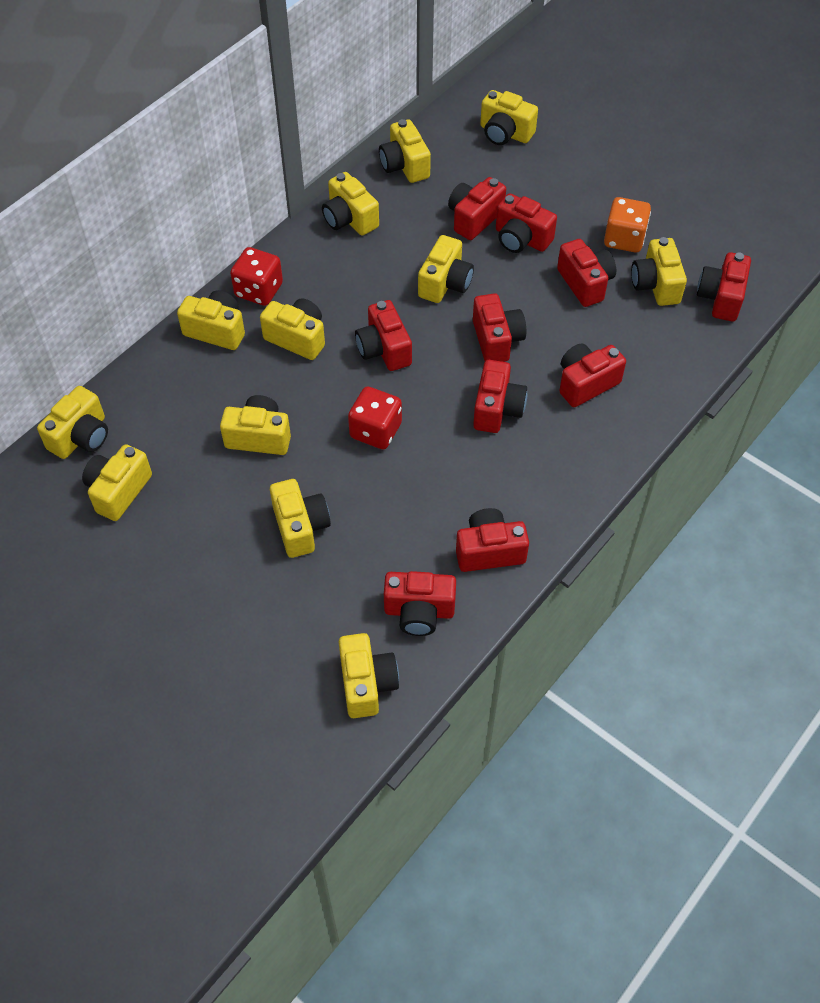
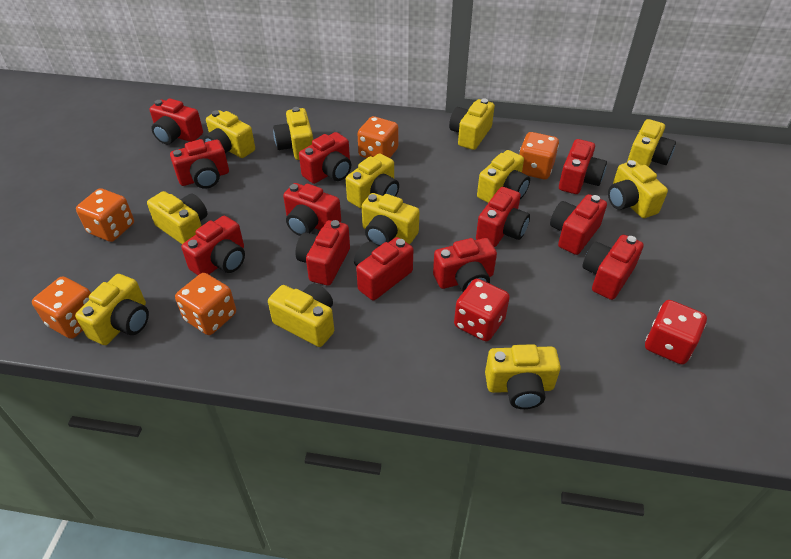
orange dice: [604,197,651,253] = 1 -> [32,276,91,339] [76,188,134,242] [175,273,236,335] [358,116,398,158] [519,132,559,179] = 5
red camera: [355,300,412,371] [384,571,456,636] [448,177,506,240] [456,508,529,572] [473,293,526,362] [473,360,527,433] [496,193,557,253] [557,239,616,307] [559,343,626,407] [697,252,751,321] = 10 -> [149,99,203,145] [170,139,229,189] [181,216,245,275] [283,183,341,236] [295,220,350,286] [299,132,351,184] [354,237,413,300] [433,238,497,292] [476,187,530,247] [550,194,607,255] [559,139,607,194] [582,235,644,300] = 12

